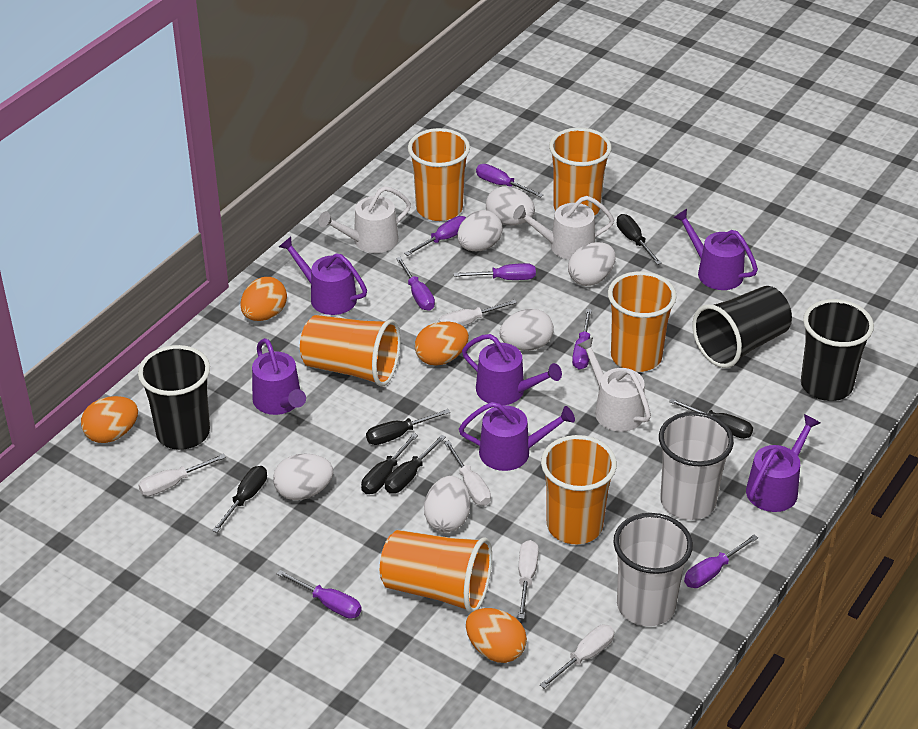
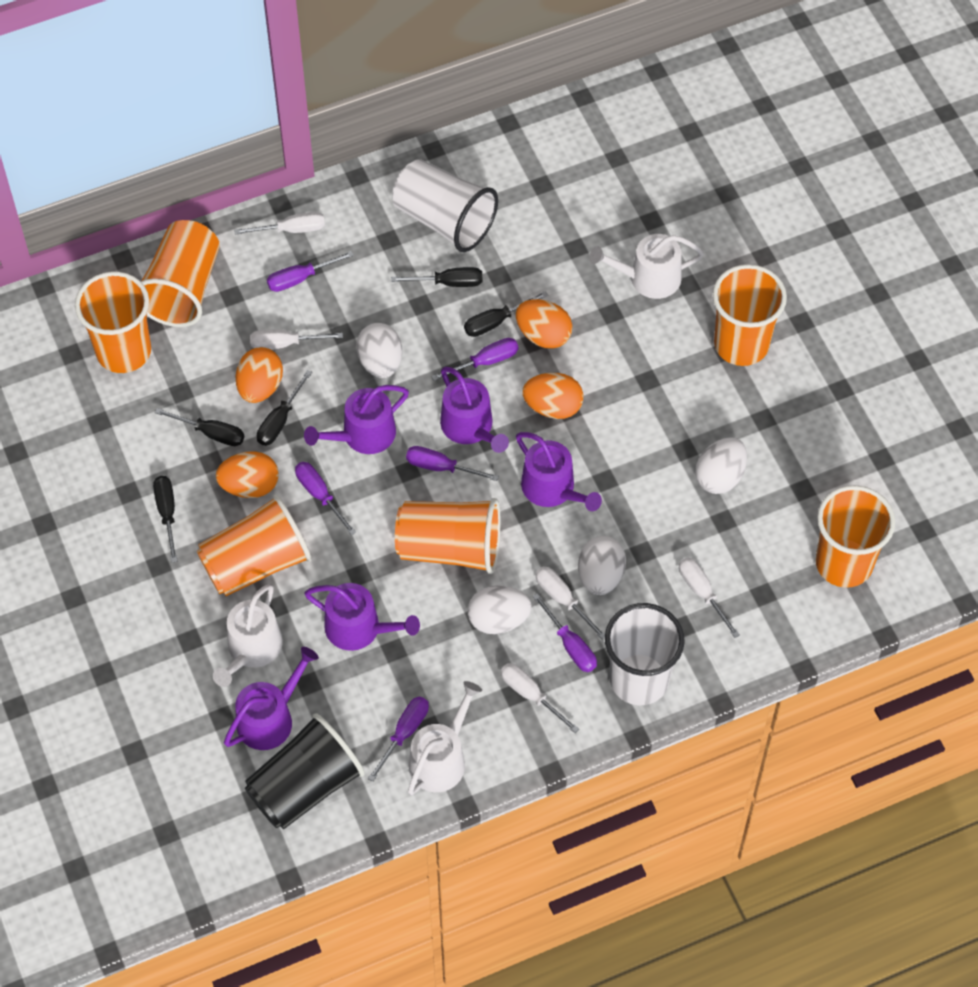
black cup: [138,345,210,450] [693,286,792,368] [801,299,874,401] = 3 -> [245,713,365,829] = 1
black screwdriver: [212,466,267,533] [361,433,418,494] [366,409,450,445] [385,434,446,493] [617,214,662,265] [669,398,753,439] = 6 -> [153,476,178,563] [155,408,245,446] [257,370,312,446] [391,267,482,287] [464,291,548,337] = 5
purple screwdriver: [277,570,362,619] [396,257,435,311] [404,216,466,256] [454,263,536,280] [476,164,543,197] [572,309,592,370] [684,535,758,588] = 7 -> [267,251,354,292] [295,462,356,535] [368,697,429,782] [406,446,499,481] [431,338,519,381] [533,593,597,672] = 6
purple watering can: [252,338,306,415] [279,237,367,315] [459,402,575,471] [462,334,562,405] [673,209,758,290] [746,414,820,512] = 6 -> [224,647,319,750] [304,385,409,454] [305,583,420,651] [440,367,509,453] [516,432,602,511] = 5
white egg: [273,453,333,500] [424,476,470,532] [457,210,503,251] [486,186,535,226] [500,309,554,351] [568,242,616,286] = 6 -> [356,323,402,378] [468,586,532,634] [578,536,626,595] [695,437,747,494] = 4

